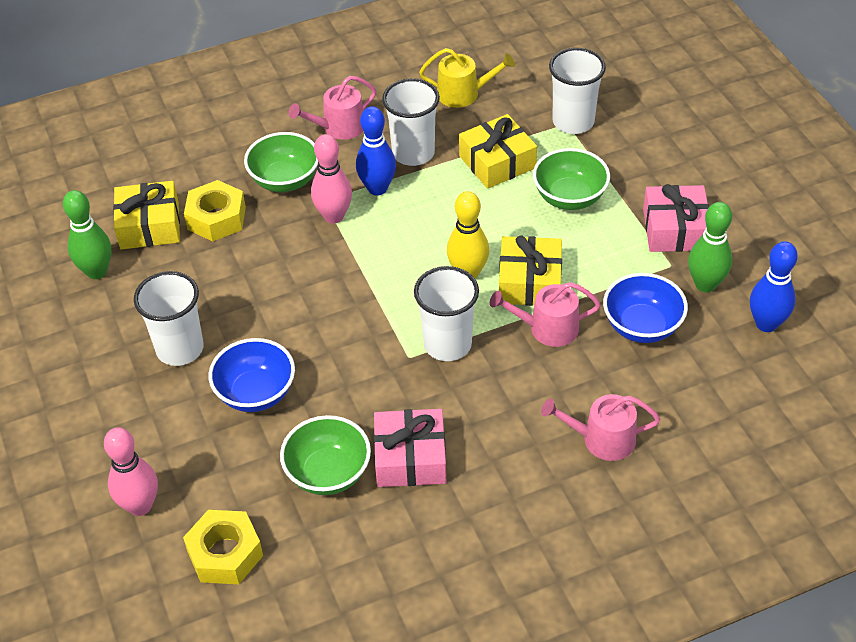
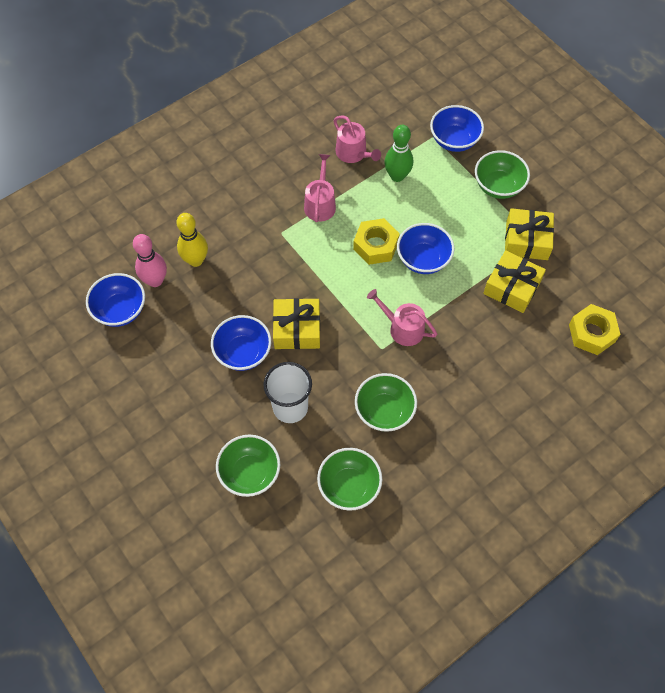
blue bowl: [209,338,295,412] [603,273,688,343] = 2 -> [86,273,145,327] [211,315,271,371] [397,223,454,274] [430,105,484,152] = 4
blue bowling pin: [356,106,396,196] [750,241,798,332] = 2 -> none = 0
green bowl: [244,132,319,192] [280,415,371,495] [533,148,610,210] = 3 -> [216,435,280,497] [317,448,382,511] [355,373,417,432] [475,150,530,199] = 4
green bowling pin: [63,190,111,279] [688,202,732,292] = 2 -> [384,125,413,182] = 1
pink bowling pin: [104,427,158,516] [311,134,352,224] = 2 -> [133,234,167,287] = 1
pink gift: [374,409,446,487] [643,184,709,252] = 2 -> none = 0
white cup: [134,271,204,366] [382,79,440,166] [414,266,479,361] [549,48,606,134] = 4 -> [263,362,312,423] = 1
yellow watering can: [419,48,515,108] = 1 -> none = 0

